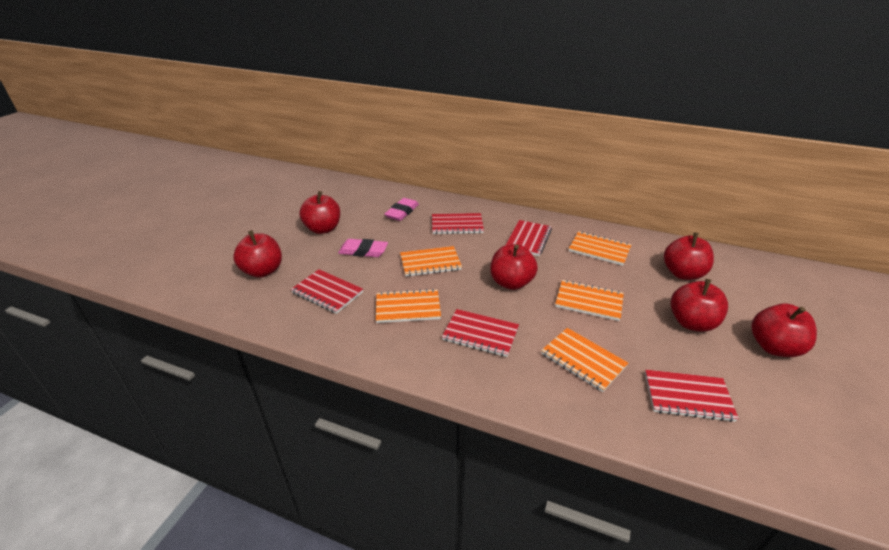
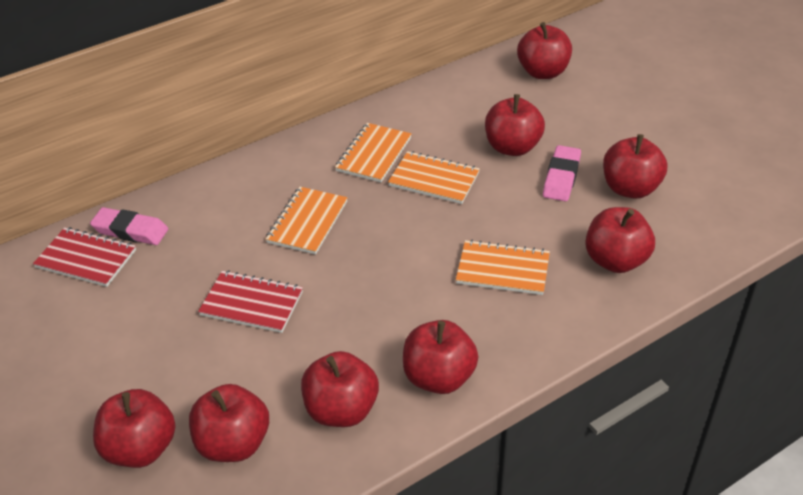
orange notebook: [376,289,441,323] [400,246,462,277] [541,328,628,392] [555,280,624,321] [569,231,631,266] = 5 -> [265,187,348,254] [335,123,412,182] [388,151,480,204] [456,240,550,295] = 4
red apple: [233,230,282,278] [299,191,340,234] [490,244,538,290] [664,233,714,280] [671,279,728,332] [751,304,817,357] = 6 -> [93,389,176,468] [189,384,269,462] [301,351,379,427] [403,320,478,394] [485,94,545,156] [517,22,572,79] [585,207,655,273] [603,134,667,199] = 8
red notebook: [291,269,363,314] [432,213,484,234] [442,309,519,357] [506,220,552,256] [645,370,739,422] = 5 -> [33,227,136,287] [198,270,303,333] = 2

